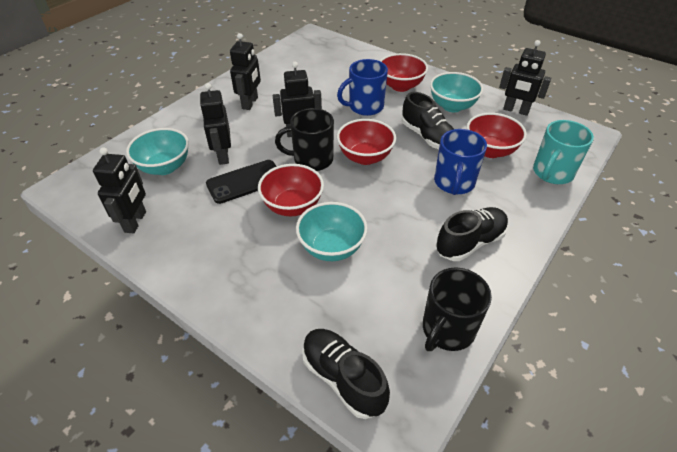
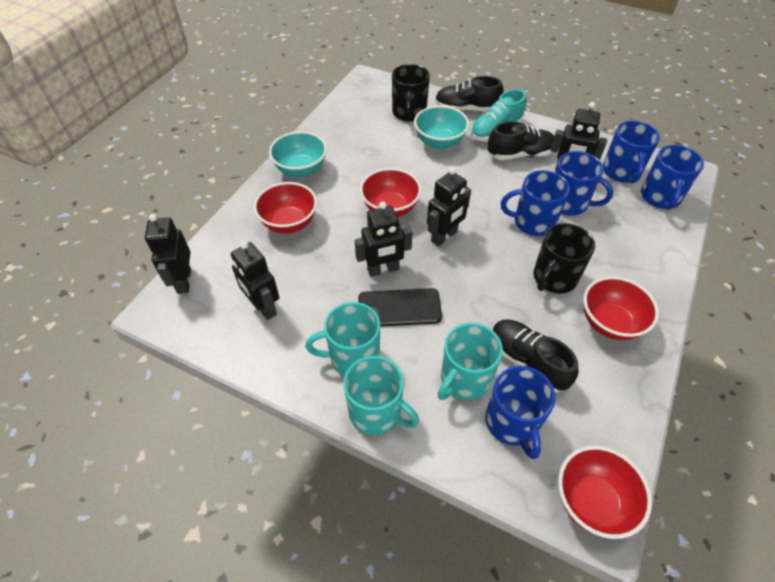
blue mug: [337,59,388,116] [434,129,487,195] = 2 -> [485,366,556,459] [501,170,570,236] [555,151,613,216] [603,121,660,183] [641,145,704,210] = 5
turquoise bowl: [126,128,189,175] [296,202,368,261] [430,72,483,112] = 3 -> [269,131,327,177] [414,105,469,149] = 2
turquoise mug: [533,120,594,184] = 1 -> [305,302,380,376] [343,356,419,435] [438,323,503,400] = 3
turquoise shoe: none = 0 -> [470,89,527,142] = 1

